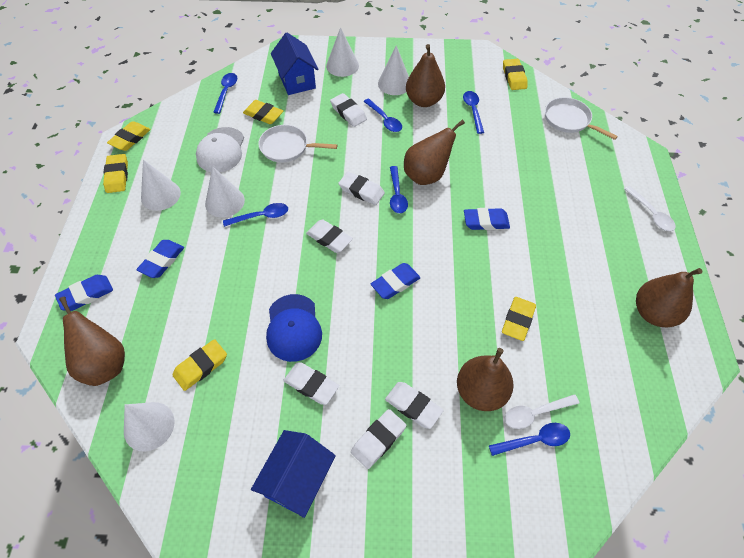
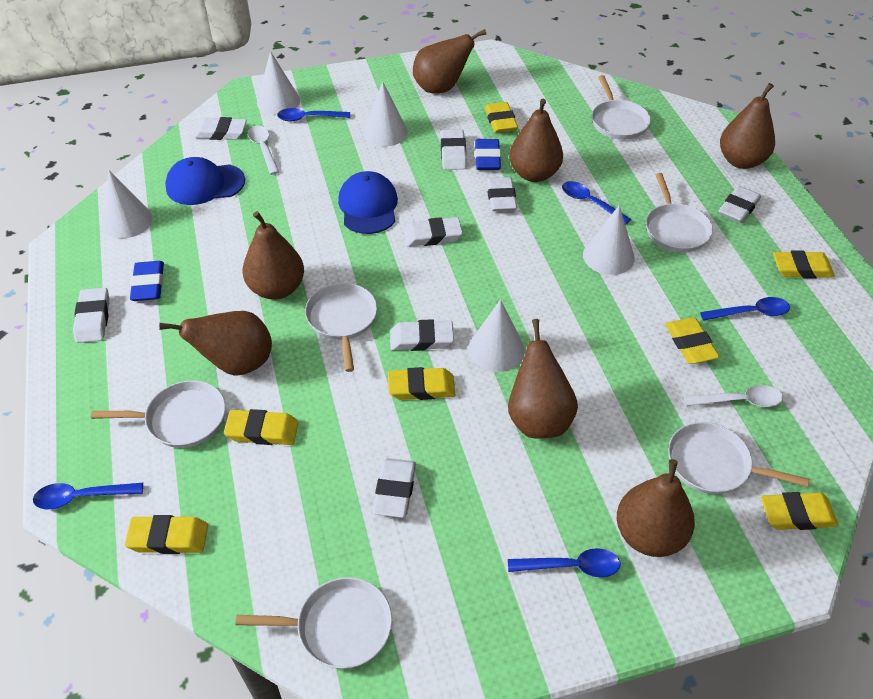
blue cap: [266,294,322,362] = 1 -> [165,157,245,205] [338,171,398,234] = 2
blue eraser: [55,275,113,311] [136,240,184,278] [371,263,420,299] [464,208,510,230] = 4 -> [130,261,164,301] [475,139,501,170] = 2
blue house: [251,430,336,518] [271,33,319,95] = 2 -> none = 0
blue spoon: [213,73,237,114] [223,203,288,227] [363,99,402,132] [390,166,408,213] [463,91,484,134] [489,423,570,456] = 6 -> [33,483,143,509] [277,108,350,121] [508,548,621,577] [562,181,631,224] [700,297,790,321] = 5
brown pear: [59,297,125,386] [404,120,465,185] [406,44,445,107] [457,348,514,411] [636,268,702,327] = 5 -> [159,311,272,376] [243,211,304,300] [413,29,486,93] [508,319,578,438] [509,99,563,182] [617,459,695,557] [720,83,775,169] = 7
white cap: [196,127,244,172] = 1 -> none = 0
white eraser: [283,363,339,405] [306,219,353,253] [330,93,367,127] [338,172,385,205] [351,409,406,469] [385,382,444,429] = 6 -> [73,288,110,343] [194,117,247,140] [373,458,416,518] [390,319,454,351] [403,217,463,247] [441,129,467,170] [487,177,517,211] [719,186,761,223] = 8
white pan: [259,125,337,162] [545,97,618,140] = 2 -> [91,380,226,448] [235,577,392,669] [305,283,377,372] [592,75,651,140] [646,173,713,253] [668,422,810,494] = 6
yellow eraser: [103,154,128,193] [107,121,151,151] [173,339,227,391] [243,100,283,124] [502,297,536,341] [503,59,527,90] = 6 -> [125,515,208,554] [224,409,299,445] [388,367,455,400] [485,102,518,133] [665,317,720,364] [761,492,838,530] [773,250,835,278] = 7

